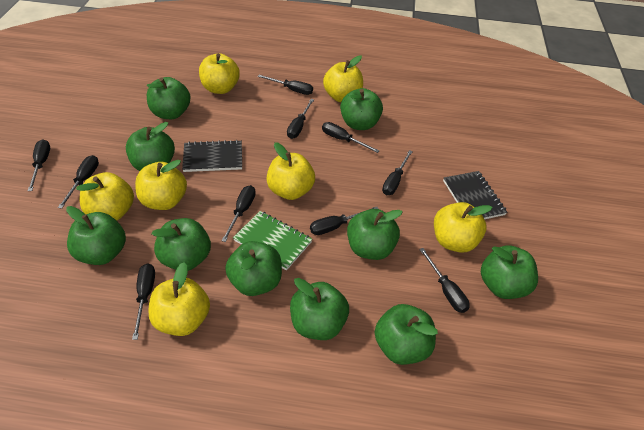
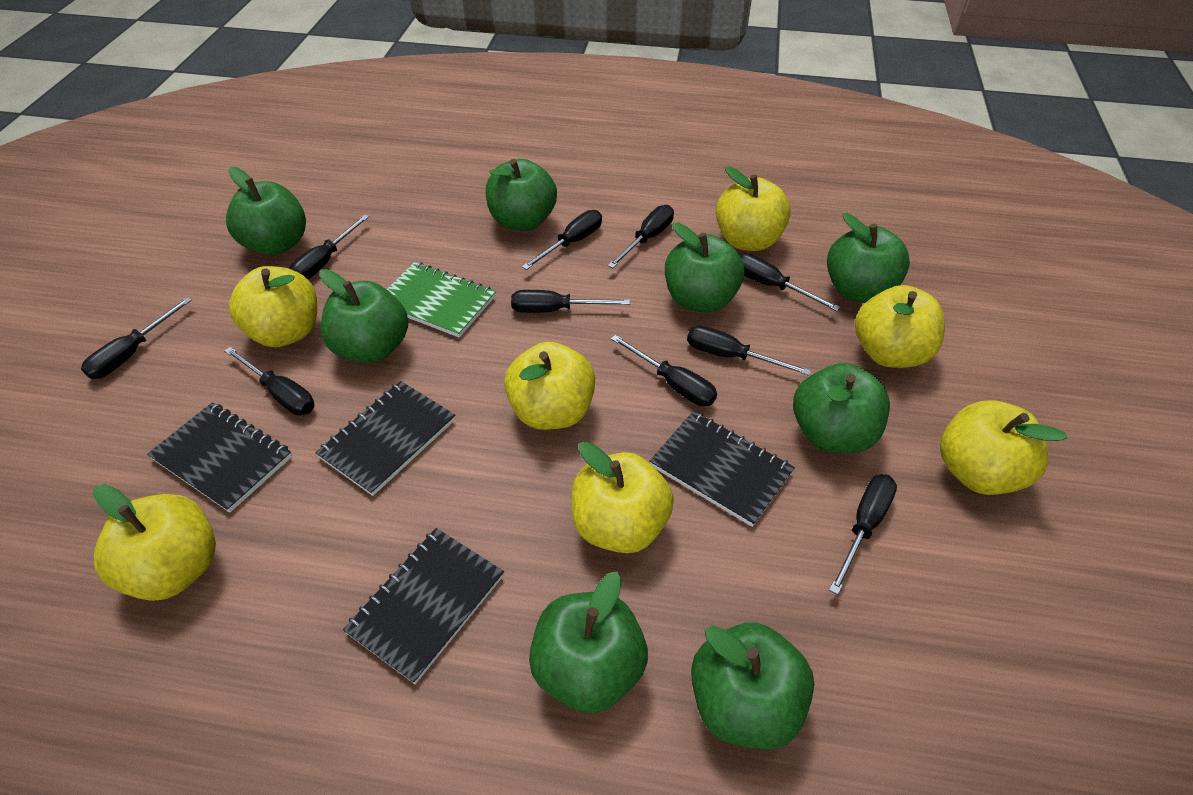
black notebook: [182,140,242,172] [443,171,507,219] = 2 -> [147,402,292,513] [315,381,456,496] [343,528,504,684] [650,411,795,527] = 4
green apple: [66,206,126,265] [126,122,175,171] [147,77,190,119] [151,218,211,271] [225,241,282,296] [290,278,349,340] [340,88,383,130] [347,209,403,260] [375,304,438,365] [481,245,538,299] = 10 -> [226,167,306,255] [319,269,408,363] [486,159,557,231] [529,572,648,713] [665,223,744,313] [691,623,814,750] [793,363,890,453] [827,213,910,303] = 8

